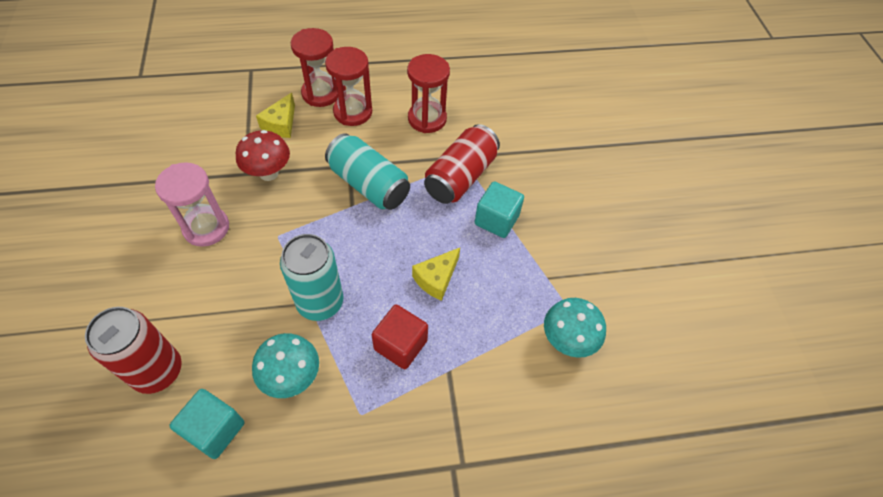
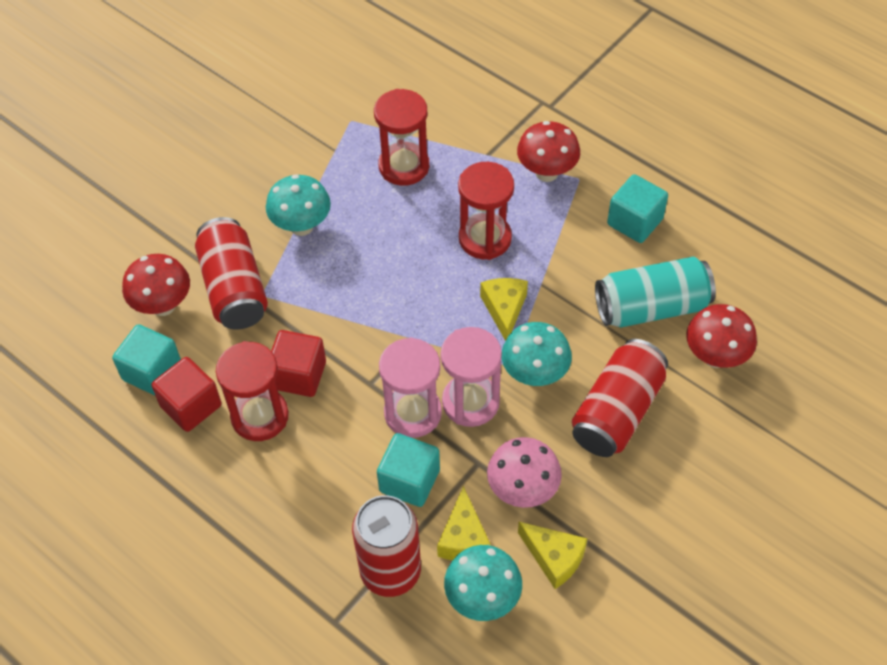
pink hourglass: [155,162,229,247] = 1 -> [379,337,442,438] [440,327,502,427] = 2
pink mushroom: none = 0 -> [487,437,562,508] = 1
red can: [85,307,182,394] [424,124,500,204] = 2 -> [195,217,268,329] [352,495,421,597] [572,339,668,457] = 3
red cube: [372,305,428,369] = 1 -> [151,357,221,432] [271,330,326,397] = 2
red mushroom: [236,130,290,181] = 1 -> [122,254,190,316] [517,121,580,182] [686,304,757,368] = 3
turquoise can: [280,234,344,321] [325,133,410,210] = 2 -> [595,257,716,328] = 1
turquoise cube: [169,389,244,459] [475,181,524,238] = 2 -> [112,324,181,395] [377,433,440,507] [607,174,668,243] = 3
turquoise mushroom: [252,333,319,398] [544,298,606,358] = 2 -> [266,174,331,236] [444,545,522,621] [501,322,572,386] = 3
yellow cheese: [256,93,295,138] [412,248,460,301] = 2 -> [437,486,491,560] [480,278,528,341] [518,522,587,589] = 3

